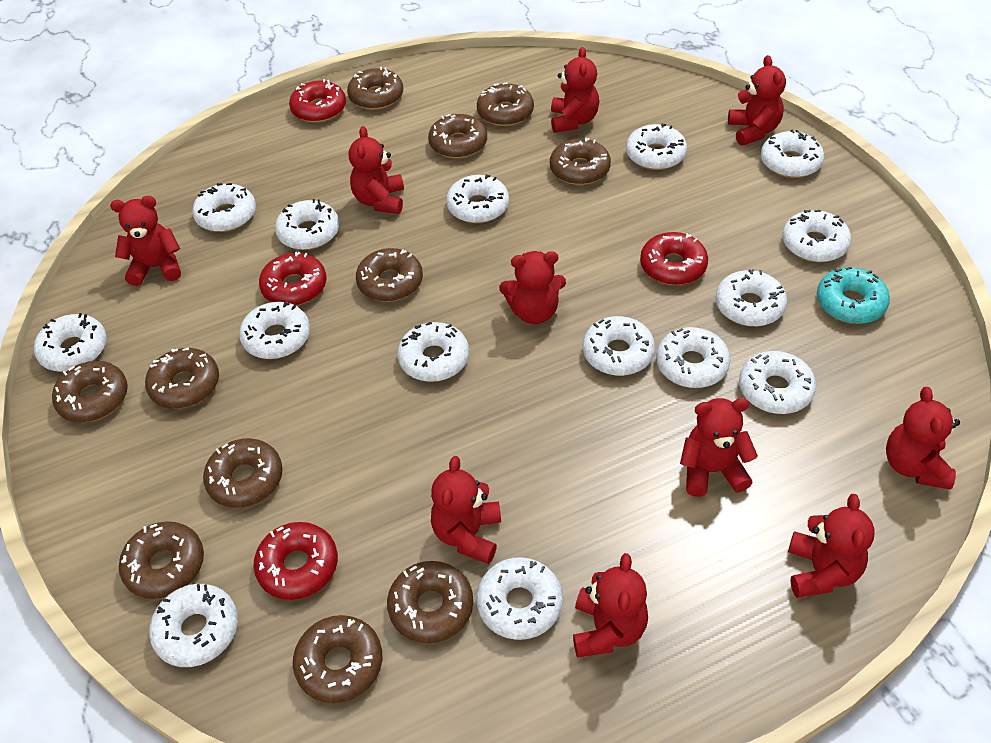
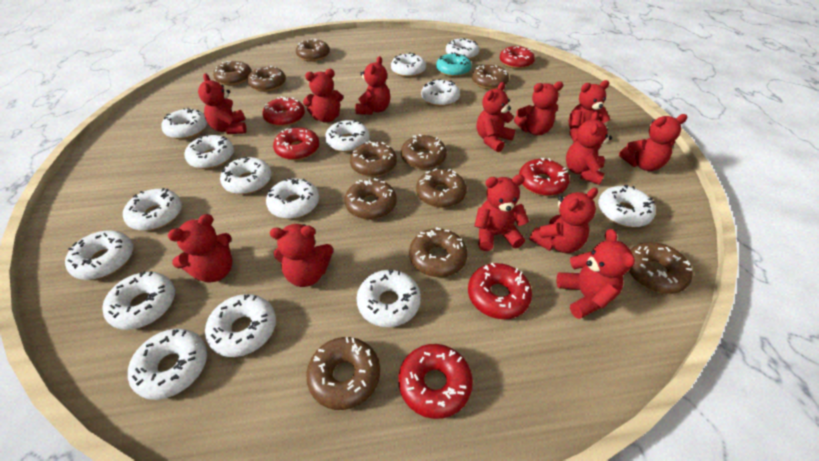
red donut: [253,522,338,600] [259,252,326,306] [289,79,346,123] [640,232,708,285] = 4 -> [262,97,305,127] [273,127,320,160] [398,344,473,419] [468,263,532,319] [500,46,535,69] [519,158,570,196] = 6
red teddy bear: [110,196,181,286] [349,126,404,214] [431,456,501,564] [499,251,566,324] [551,47,599,133] [573,553,648,658] [680,398,758,497] [728,55,786,146] [788,494,875,598] [886,387,960,490] = 10 -> [168,214,233,282] [198,74,247,134] [270,224,333,287] [303,69,343,123] [355,56,390,115] [474,175,529,251] [477,82,515,152] [514,81,563,136] [529,188,598,253] [556,229,635,319] [566,111,612,185] [569,80,610,142] [619,114,687,171] = 13

